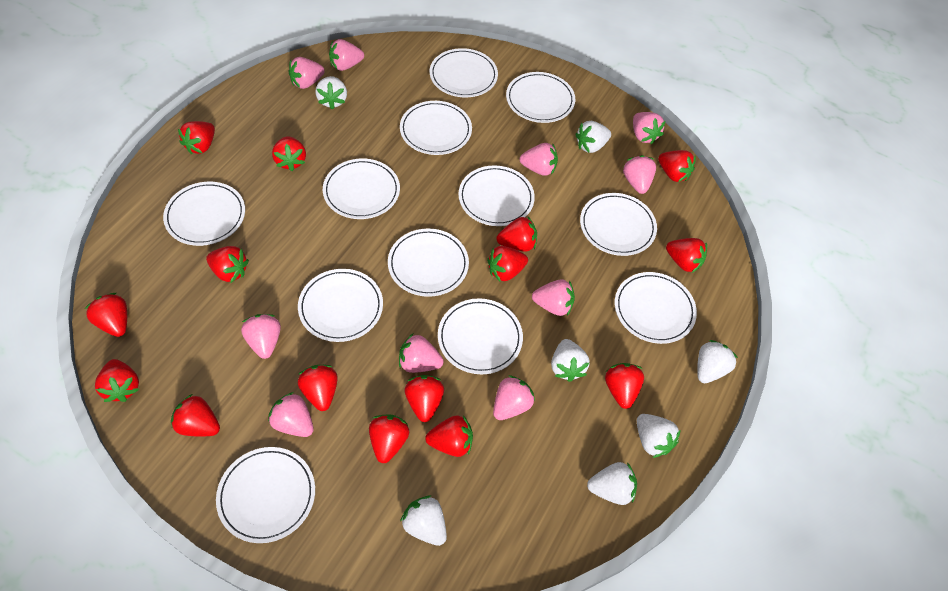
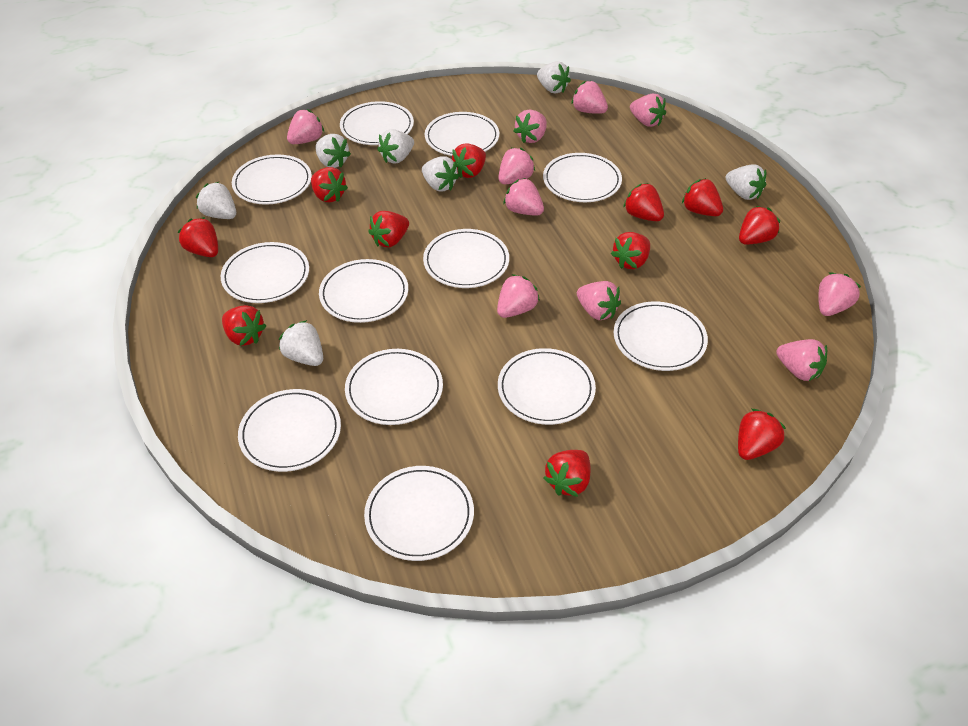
red strawberry: [85,293,127,337] [95,359,139,402] [171,394,220,437] [178,121,215,154] [206,246,249,283] [272,136,306,171] [298,365,338,411] [369,414,409,463] [405,375,444,422] [425,415,473,457] [487,246,528,281] [497,217,537,252] [605,363,644,409] [658,150,696,182] [666,238,707,273] = 15 -> [178,217,218,257] [222,305,266,346] [311,167,348,202] [368,211,409,247] [452,143,486,178] [543,450,591,497] [611,232,650,269] [623,183,664,221] [682,178,723,216] [738,409,786,460] [739,206,780,245] = 11

